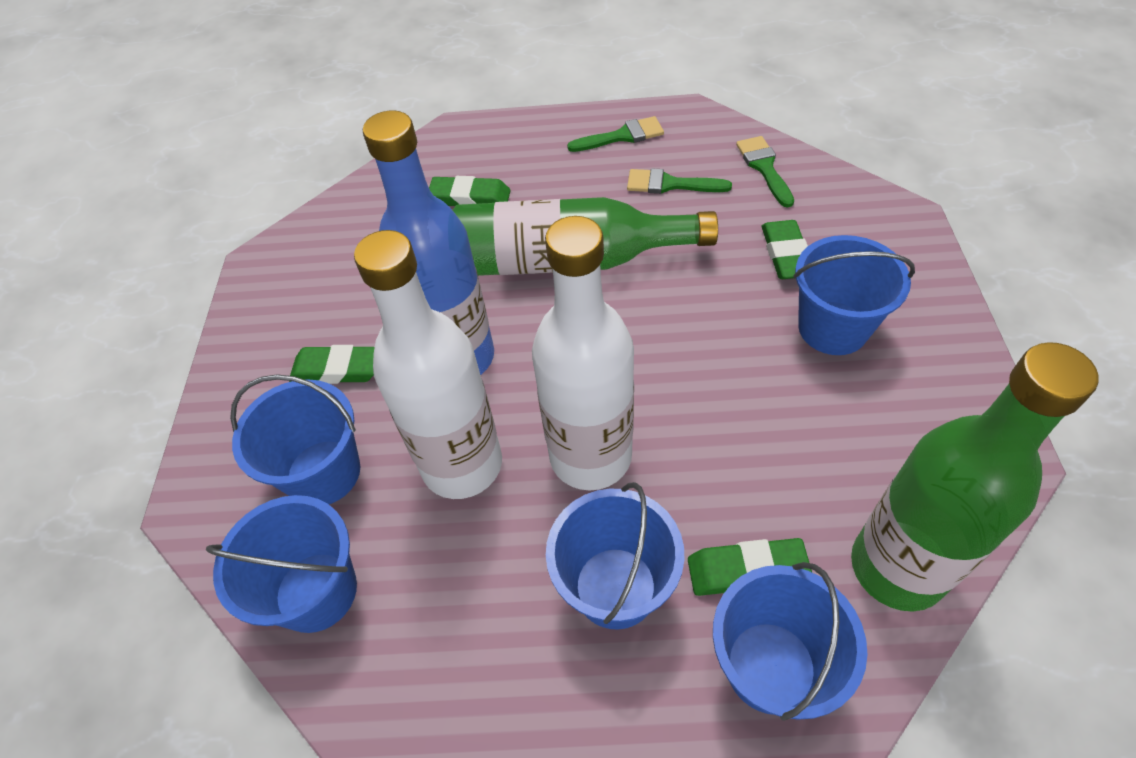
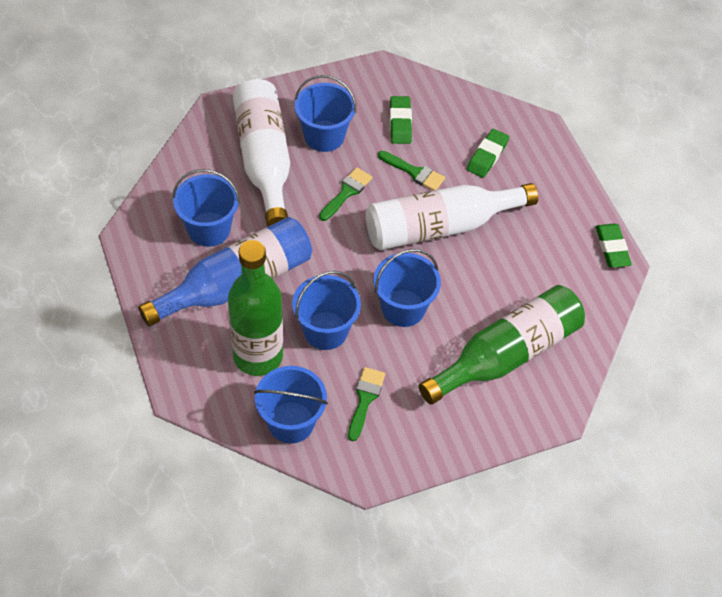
green eraser: [289,345,375,384] [429,176,511,206] [688,538,812,596] [762,220,808,279] = 4 -> [390,96,412,144] [467,129,509,178] [596,224,632,268] = 3

